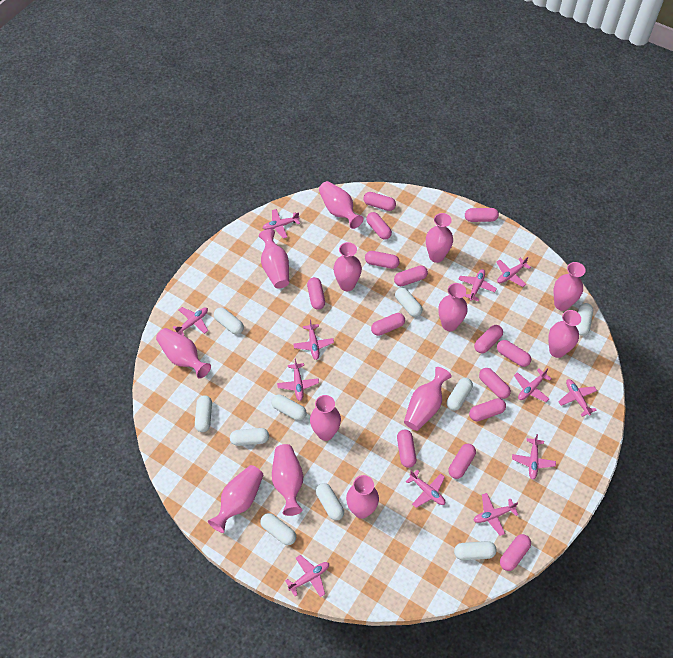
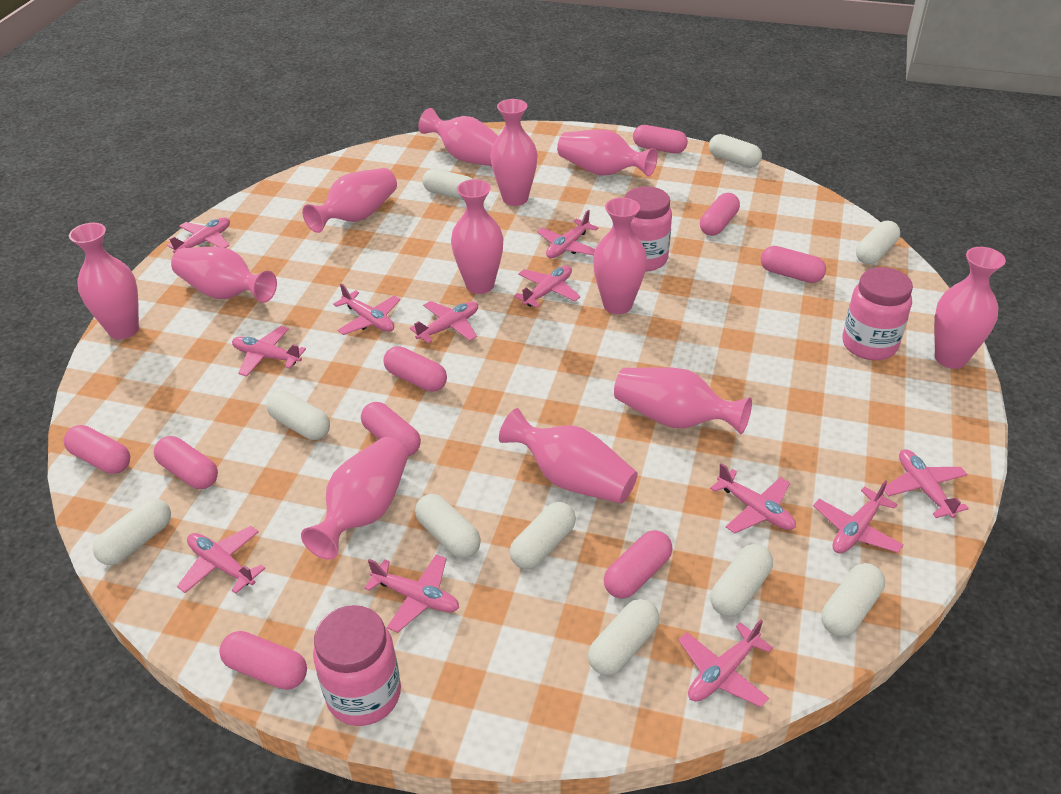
pink capsule: [307,277,325,310] [363,192,396,211] [365,251,400,269] [366,212,392,240] [371,313,405,336] [394,266,428,286] [397,429,416,468] [449,444,476,479] [465,208,499,222] [469,398,506,421] [474,325,503,353] [479,368,511,399] [497,340,531,367] [500,534,531,571] = 14 -> [64,425,130,474] [154,436,218,489] [219,631,307,690] [361,402,421,456] [383,346,447,392] [604,530,672,599] [633,125,688,154] [700,193,740,236] [761,246,826,283] = 9
pink jar: none = 0 -> [313,605,401,726] [624,186,672,272] [843,267,913,360] = 3
pink vase: [156,328,211,379] [208,465,264,533] [259,229,289,289] [272,444,303,516] [310,395,341,441] [319,181,364,229] [334,242,362,291] [346,475,379,519] [404,367,452,431] [426,213,453,263] [438,283,468,331] [548,310,581,358] [554,262,586,311] = 13 -> [69,223,139,340] [171,247,277,303] [301,437,408,560] [302,168,397,233] [418,108,498,166] [451,179,503,294] [490,99,538,206] [499,408,638,504] [557,129,657,176] [593,198,647,314] [614,367,752,434] [934,247,1006,369] = 12

